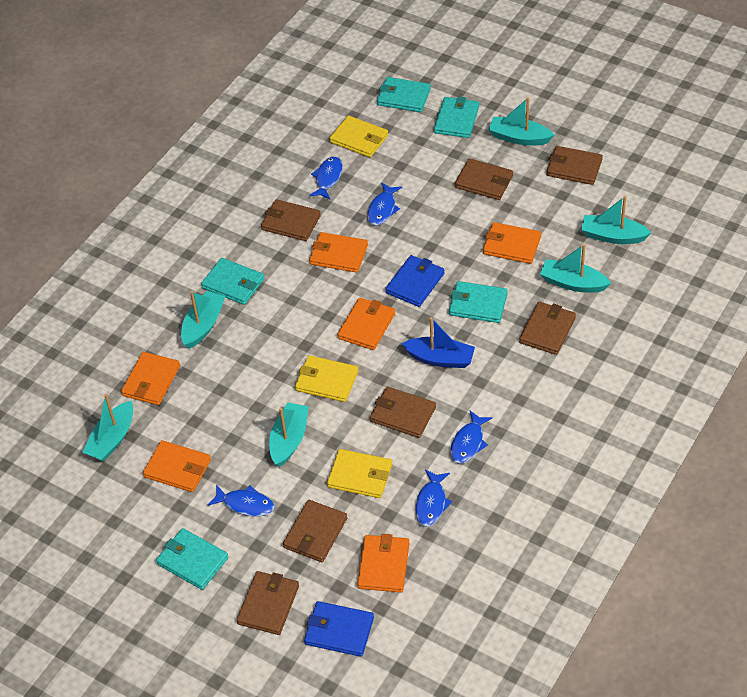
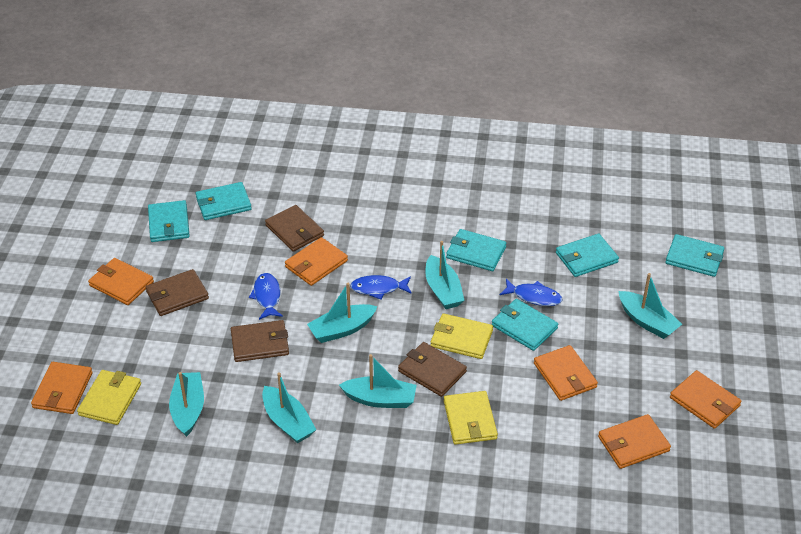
blue boat: [401,317,475,368] = 1 -> none = 0
blue fish: [207,485,275,516] [309,157,343,199] [367,183,402,225] [415,469,452,527] [450,411,493,464] = 5 -> [249,273,283,320] [350,275,412,300] [499,279,562,306] = 3
blue wallet: [304,601,374,657] [385,255,445,307] = 2 -> none = 0
brown wallet: [236,571,299,635] [261,199,321,241] [283,500,347,562] [370,386,436,438] [455,158,513,200] [519,301,576,355] [546,146,603,185] = 7 -> [146,269,209,316] [231,320,289,362] [265,205,324,251] [398,342,467,397] = 4
turquoise wallet: [156,528,229,590] [201,258,264,305] [377,77,431,112] [434,96,479,138] [449,281,508,323] = 5 -> [148,200,190,242] [196,182,252,220] [446,229,506,271] [492,299,558,351] [556,234,619,277] [665,234,725,277] = 6

